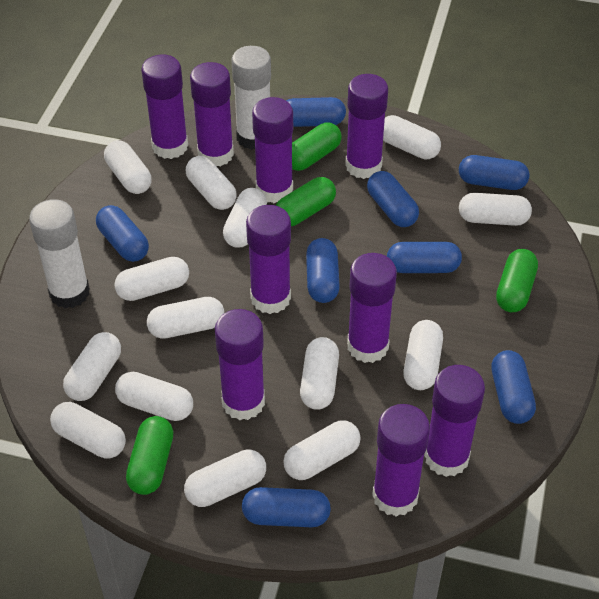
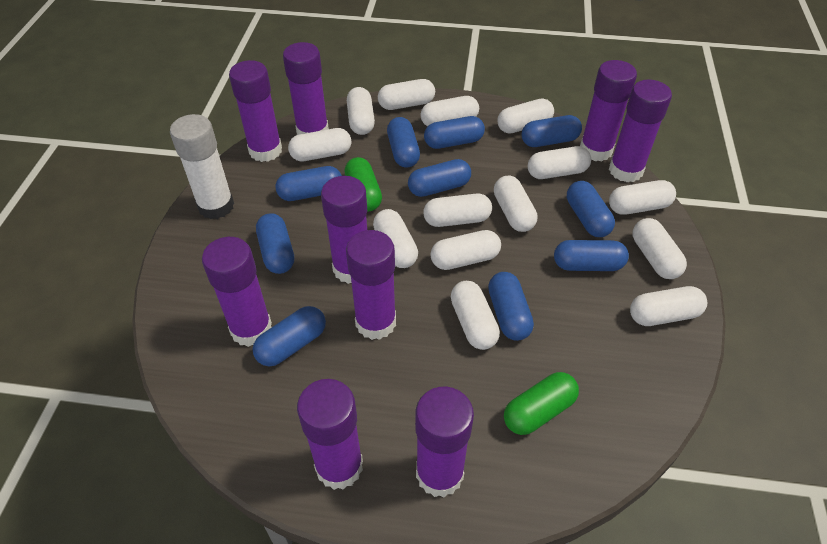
blue capsule: [96,205,149,262] [242,487,331,527] [286,97,346,127] [306,238,340,303] [367,171,419,227] [387,242,462,273] [459,155,529,190] [491,350,536,424] = 8 -> [253,306,326,367] [256,213,294,274] [275,166,342,201] [387,117,420,168] [408,159,471,197] [424,116,485,149] [488,272,534,341] [521,115,582,147] [554,240,629,271] [567,181,615,237] = 10
green capsule: [126,416,174,495] [276,177,336,226] [292,123,341,171] [496,249,538,312] = 4 -> [344,157,382,211] [504,372,579,435] = 2
white glue stick: [29,199,90,308] [232,46,271,150] = 2 -> [170,114,234,219] = 1

